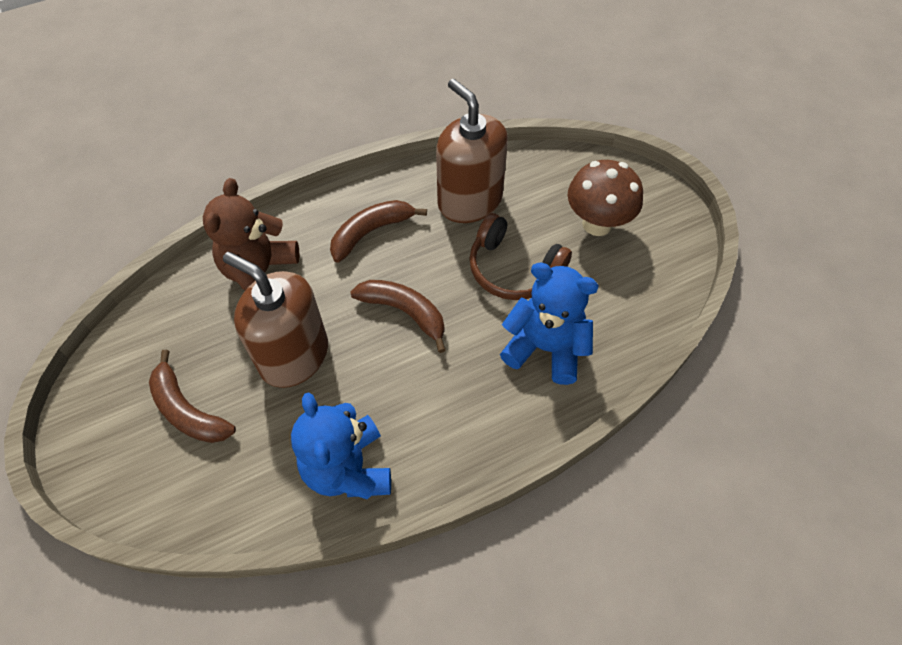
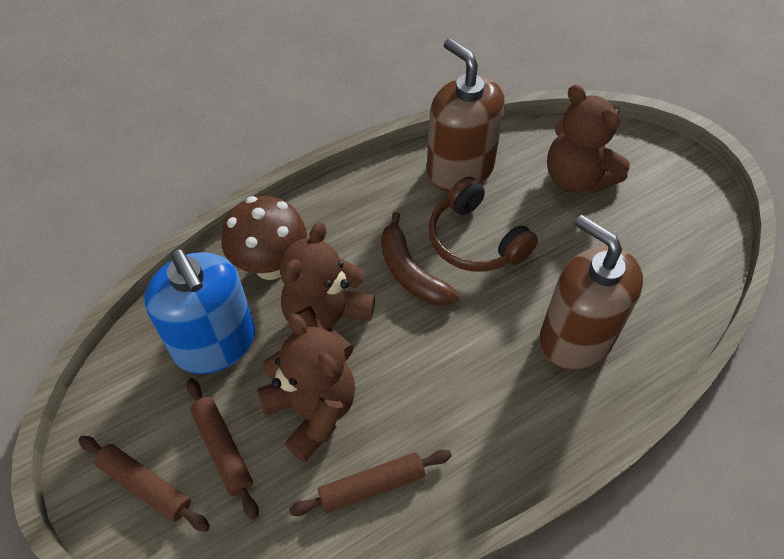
blue soap dispenser: none = 0 -> [144,249,255,374] = 1
blue teddy bear: [291,392,391,499] [500,262,599,385] = 2 -> none = 0
brown banana: [149,350,236,443] [330,200,427,263] [350,280,446,353] = 3 -> [381,212,460,305] = 1
brown rolling pin: none = 0 -> [78,436,210,532] [186,378,259,520] [289,450,452,516] = 3
brown teddy bear: [203,178,300,290] = 1 -> [257,313,355,462] [280,222,375,361] [547,85,630,193] = 3

